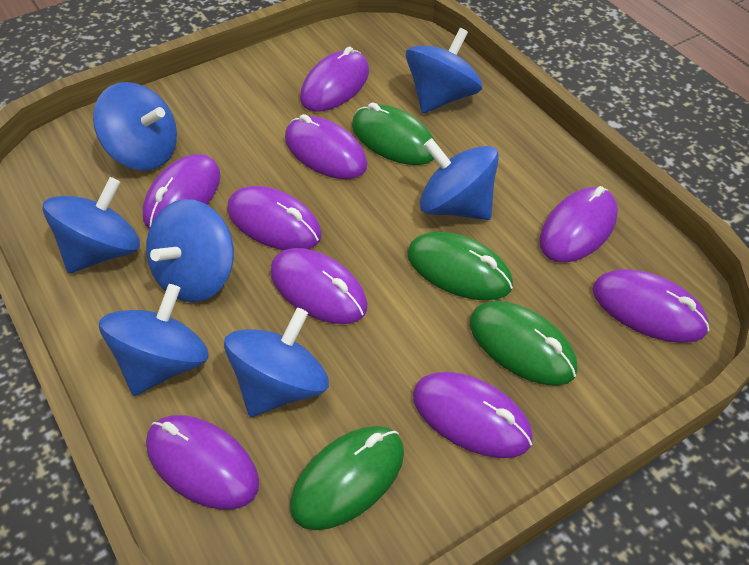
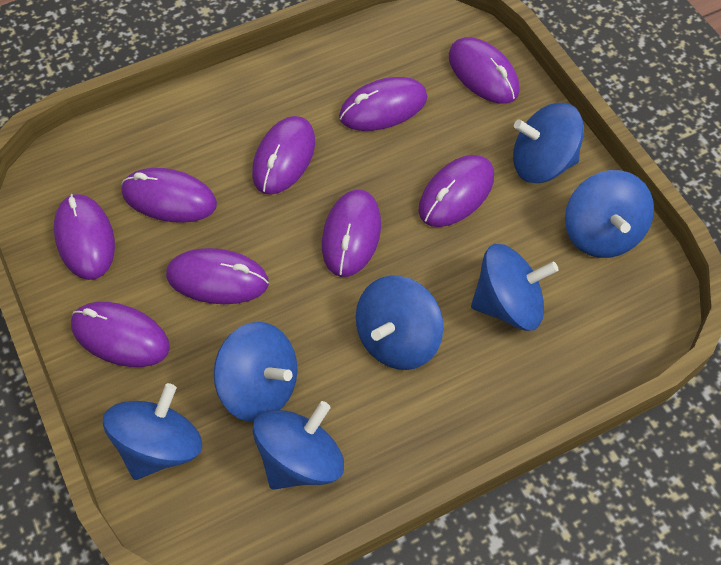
green mouse: [290,426,404,530] [352,102,435,165] [407,232,513,300] [470,301,577,386] = 4 -> none = 0

